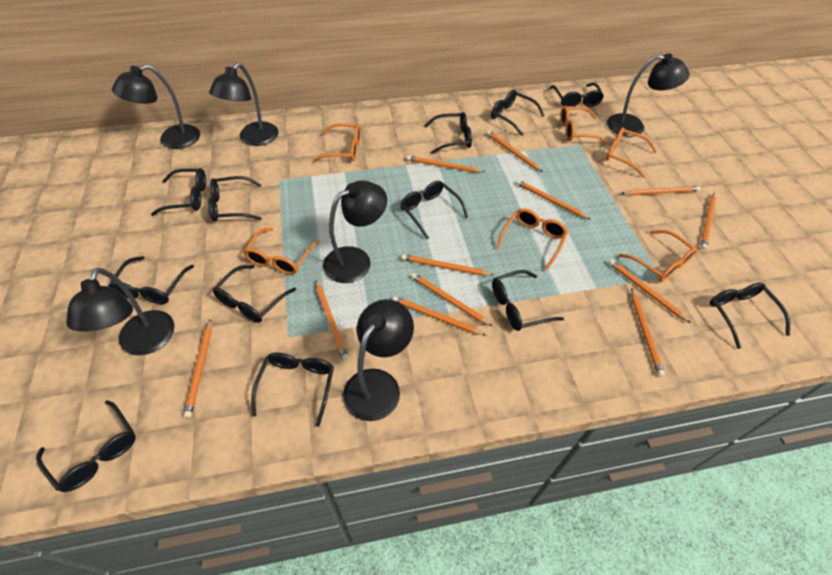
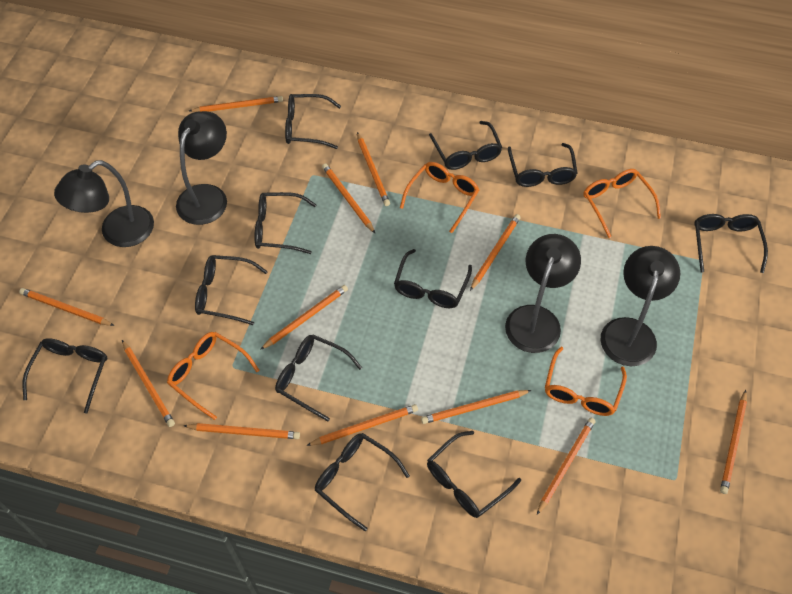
black glasses: [36,400,136,492] [108,256,194,304] [151,168,206,216] [208,176,262,222] [213,265,296,323] [251,352,334,427] [400,181,468,239] [424,112,472,154] [491,90,545,136] [492,270,564,331] [550,83,604,107] [710,283,790,349] = 12 -> [23,338,107,413] [195,255,268,325] [254,192,317,254] [275,335,362,421] [285,94,341,149] [315,433,410,531] [394,249,472,308] [427,431,521,518] [429,121,502,170] [508,143,578,187] [694,214,768,273] = 11
black lamp: [66,268,175,355] [112,65,200,149] [209,63,278,146] [323,181,387,283] [343,299,414,421] [607,53,690,137] = 6 -> [54,160,154,247] [176,111,227,225] [505,234,581,353] [601,246,680,366] = 4
orange glasses: [244,228,319,275] [313,123,361,162] [496,208,568,270] [560,106,608,144] [606,127,657,178] [619,230,698,282] = 6 -> [167,332,260,420] [400,162,479,233] [545,347,627,416] [583,169,661,238] = 4

